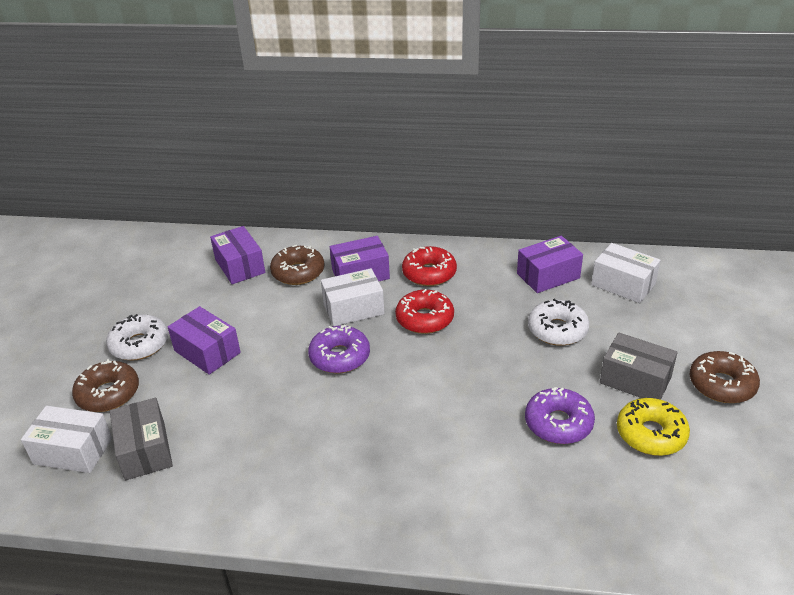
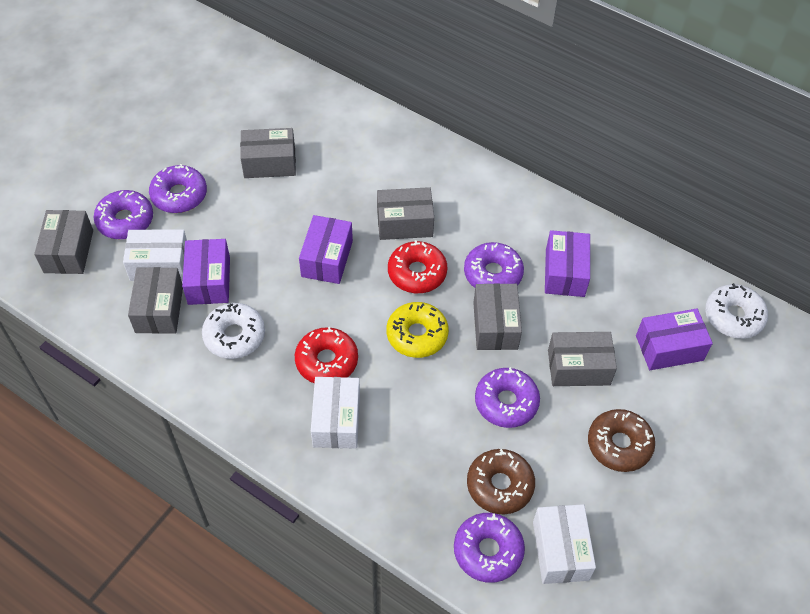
brown donut: [72,359,139,412] [270,245,324,285] [689,351,760,403] = 3 -> [467,449,535,514] [588,409,655,472] = 2
grey box: [110,398,173,480] [600,333,678,400] = 2 -> [34,210,93,274] [128,267,183,334] [240,128,296,178] [377,187,434,240] [473,283,522,350] [548,332,617,386] = 6
purple donut: [308,325,370,374] [525,387,595,444] = 2 -> [94,190,153,239] [149,164,207,213] [454,513,525,583] [464,242,524,288] [475,367,540,428] = 5

